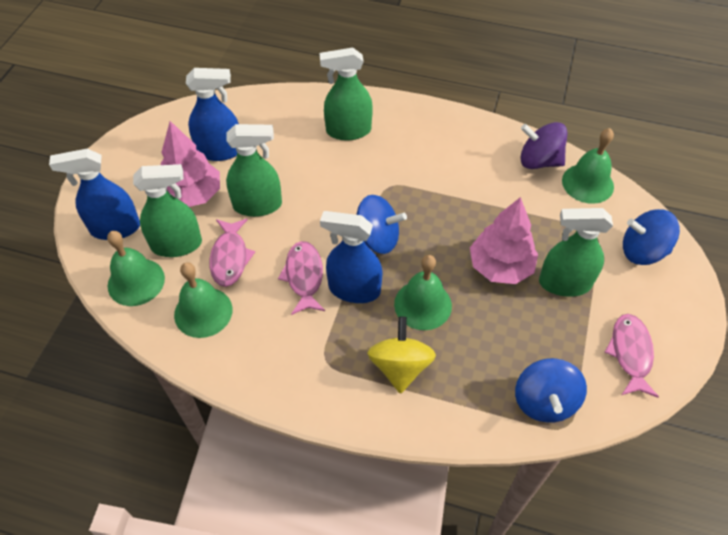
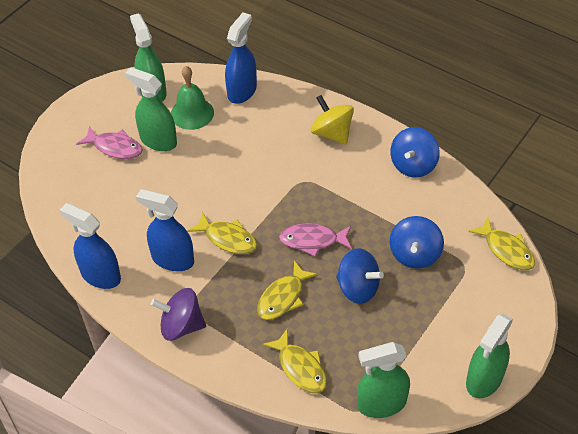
green bell: [107,231,165,306] [174,262,232,338] [394,255,452,330] [562,128,614,204] = 4 -> [171,66,214,130] = 1
pink fish: [210,219,255,287] [278,241,325,315] [605,314,659,398] = 3 -> [76,126,143,159] [279,223,352,256] = 2
pink tree: [161,121,220,207] [470,197,538,284] = 2 -> none = 0
yellow fish: none = 0 -> [187,212,257,254] [257,261,318,320] [263,329,327,394] [468,217,535,270] = 4

